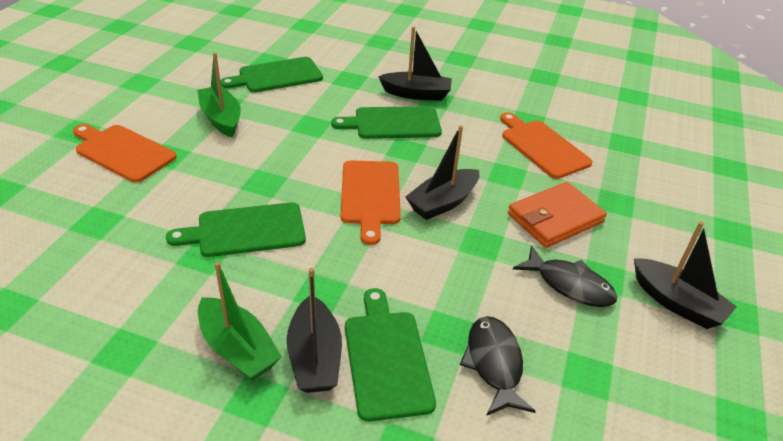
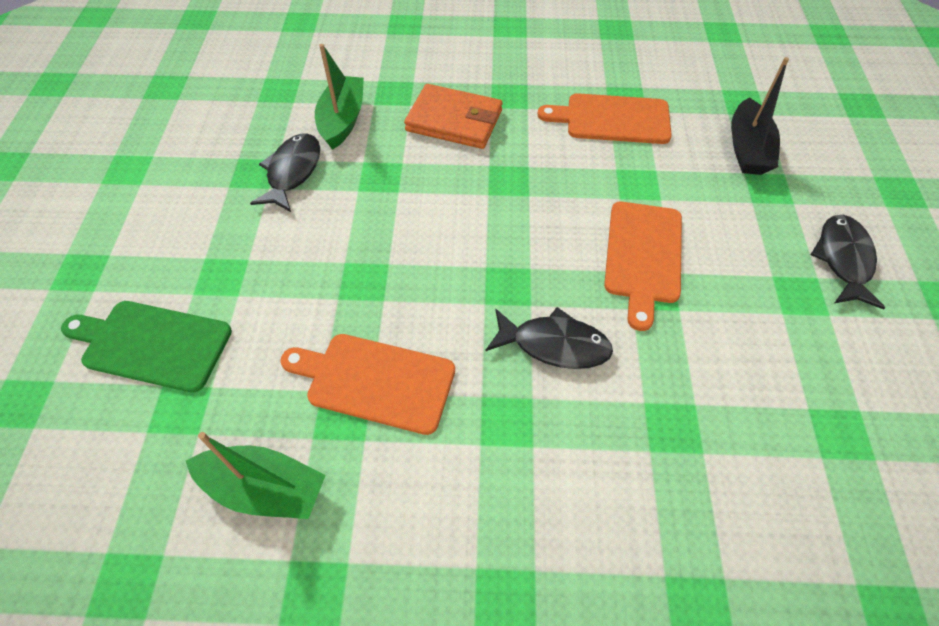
black boat: [287,268,342,393] [378,26,452,101] [406,125,479,220] [634,221,737,329] = 4 -> [731,57,789,175] = 1
black fish: [460,316,536,416] [513,245,618,307] = 2 -> [250,133,320,212] [486,307,613,369] [811,215,885,310] = 3
green cutting board: [166,202,306,257] [220,57,323,92] [331,106,442,139] [345,288,436,422] = 4 -> [61,301,232,393] = 1

